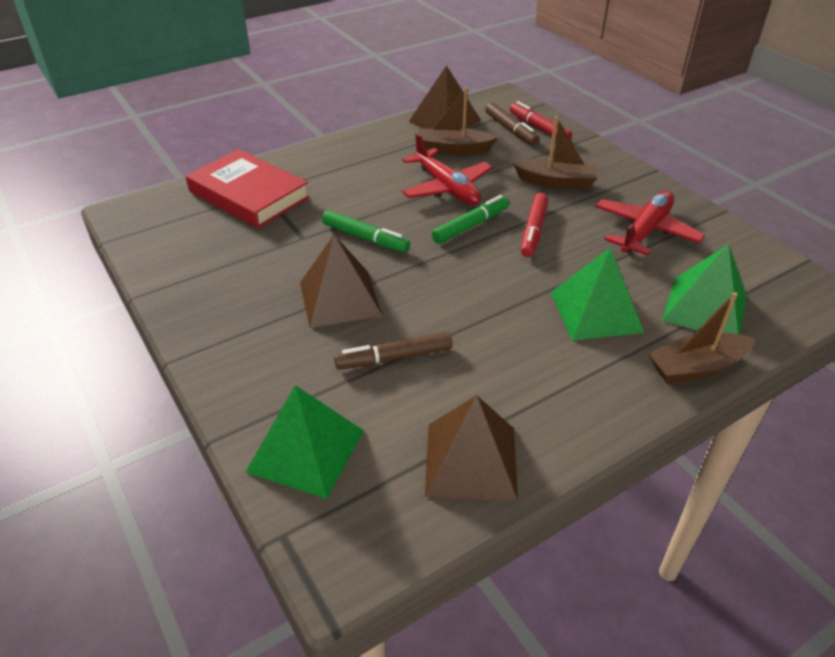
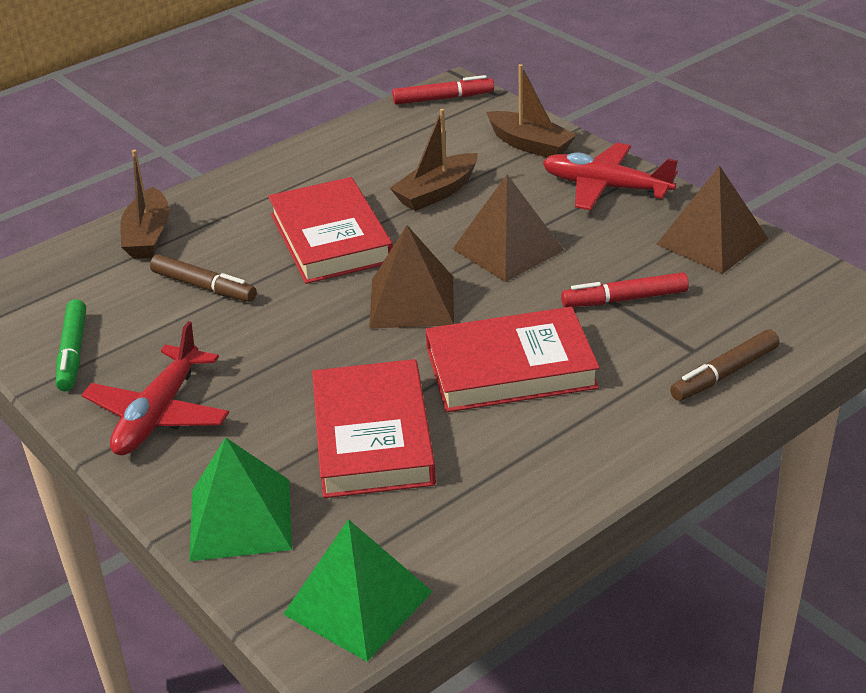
green marker: [322,210,410,252] [432,195,509,244] = 2 -> [56,299,86,391] = 1
green pyramid: [246,385,364,499] [551,247,644,341] [662,244,747,334] = 3 -> [189,437,292,561] [283,519,433,662] = 2
red book: [186,149,310,228] = 1 -> [268,177,393,284] [312,359,436,498] [426,307,600,412] = 3

